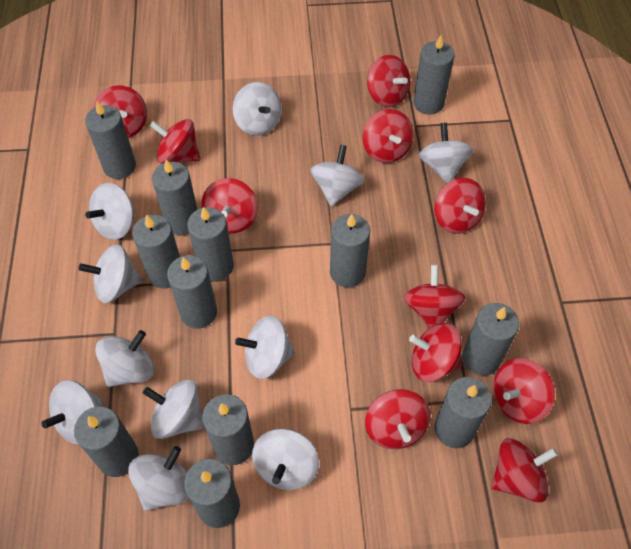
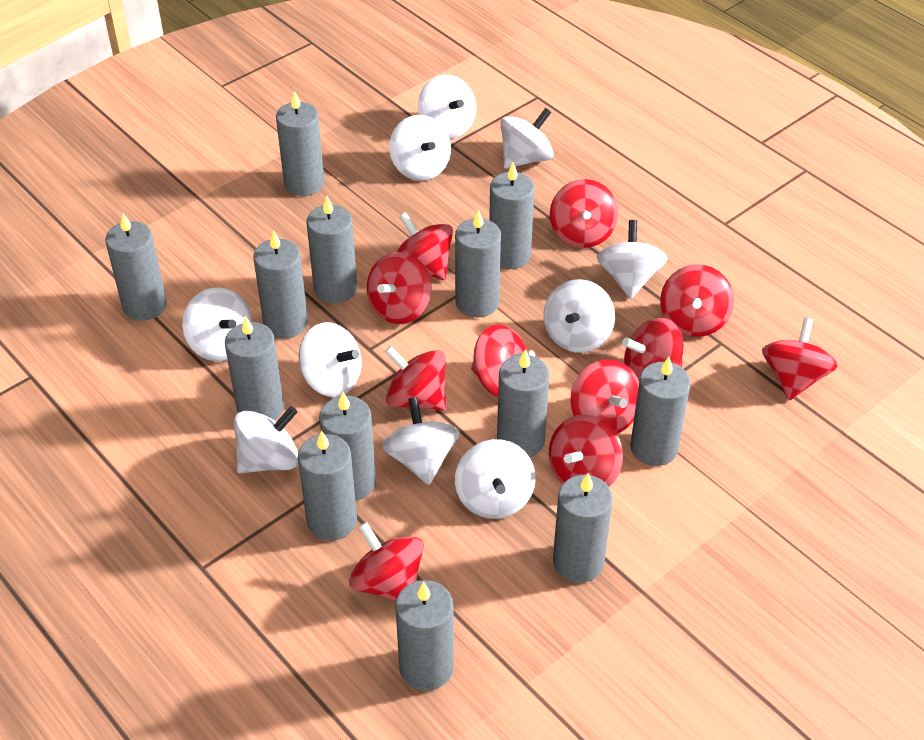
grey candle: [74,407,139,477] [85,101,136,179] [132,215,180,289] [152,160,198,236] [167,255,217,329] [184,459,240,528] [187,207,234,281] [203,394,254,465] [330,214,370,288] [413,35,455,114] [434,377,492,448] [462,303,519,376] = 12 -> [105,213,167,321] [225,316,284,420] [253,230,308,339] [276,91,324,196] [298,430,357,541] [306,196,357,303] [319,392,376,501] [395,580,454,691] [455,209,501,318] [489,163,534,269] [497,349,549,457] [553,473,613,583] [630,357,691,466] = 13
white spinning top: [41,380,103,445] [79,244,143,303] [85,183,135,240] [95,330,154,387] [128,446,189,511] [143,380,204,439] [233,82,282,136] [235,316,295,379] [252,429,319,490] [310,145,365,206] [419,123,474,183] = 11 -> [182,287,253,361] [234,406,298,473] [299,322,362,397] [382,397,460,485] [389,115,451,181] [418,75,476,139] [455,439,536,519] [500,108,554,169] [543,279,615,353] [597,220,668,299] = 10

